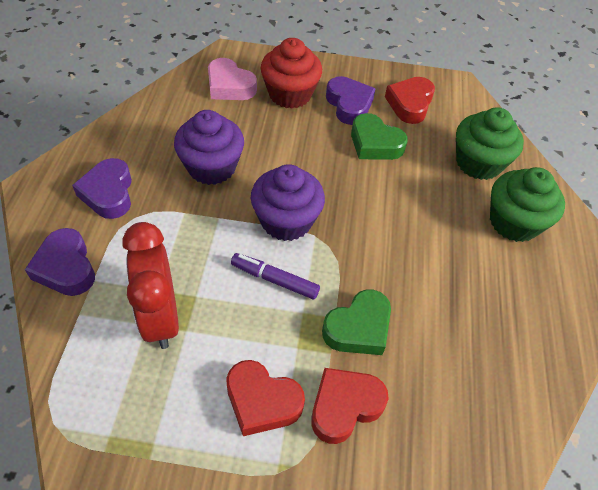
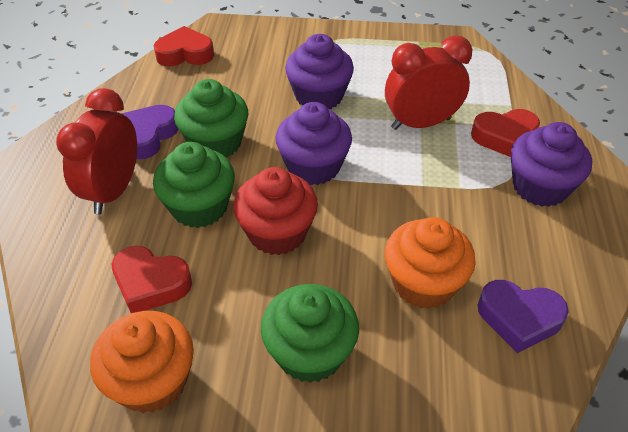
green cupcake: [456,107,524,180] [490,167,565,242] = 2 -> [153,142,235,228] [174,79,248,158] [261,284,359,383] = 3
green heart: [322,289,391,355] [351,113,408,160] = 2 -> none = 0
orange cupcake: none = 0 -> [90,311,194,413] [385,217,476,309] = 2
pink heart: [208,58,257,100] = 1 -> none = 0
purple cupcake: [174,110,244,185] [251,164,325,241] = 2 -> [276,102,352,185] [285,34,354,109] [511,122,592,207] = 3
purple heart: [25,228,95,296] [72,158,132,219] [326,76,376,125] = 3 -> [121,105,179,159] [478,280,569,353] = 2
purple marker: [231,253,320,299] = 1 -> none = 0
red clock: [123,222,179,349] = 1 -> [56,88,137,214] [385,35,473,130] = 2

